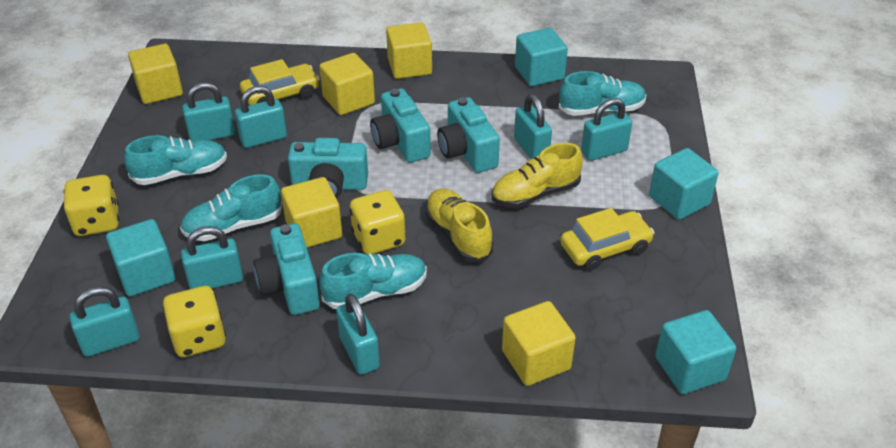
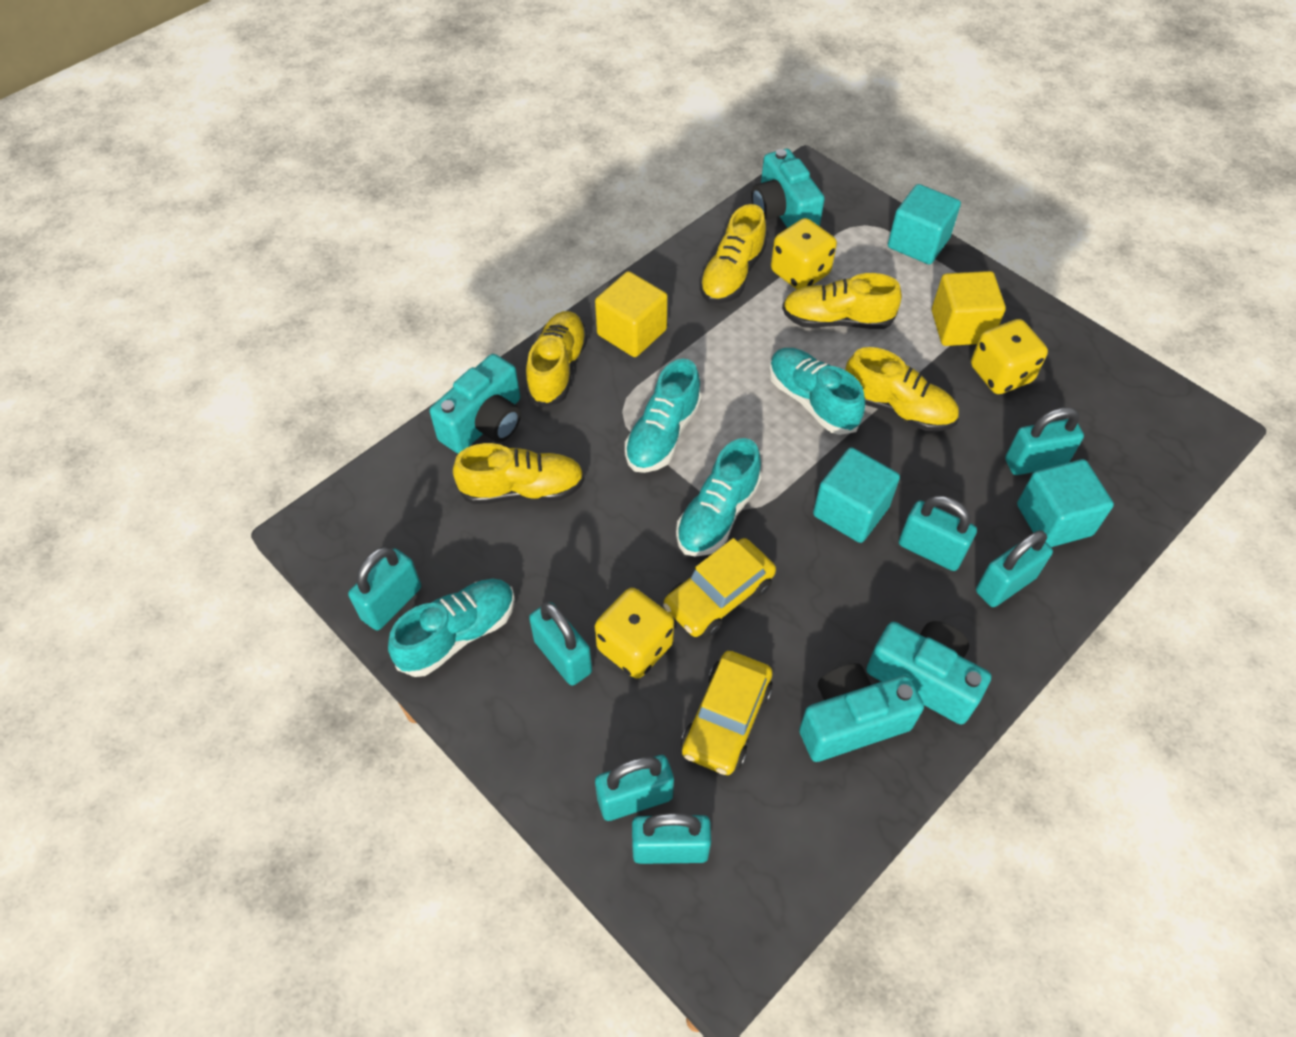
turquoise cube: [106,219,175,296] [515,28,568,86] [649,148,719,220] [655,310,736,394] = 4 -> [813,447,900,543] [888,184,961,264] [1017,459,1114,547] = 3
yellow cube: [128,44,183,104] [281,177,342,248] [319,53,375,115] [386,23,432,79] [502,301,576,386] = 5 -> [595,271,668,357] [932,271,1006,346] = 2
yellow shoe: [425,188,493,262] [492,143,583,208] = 2 -> [453,443,585,504] [526,311,588,407] [700,204,767,304] [782,273,902,329] [845,347,959,432] = 5

